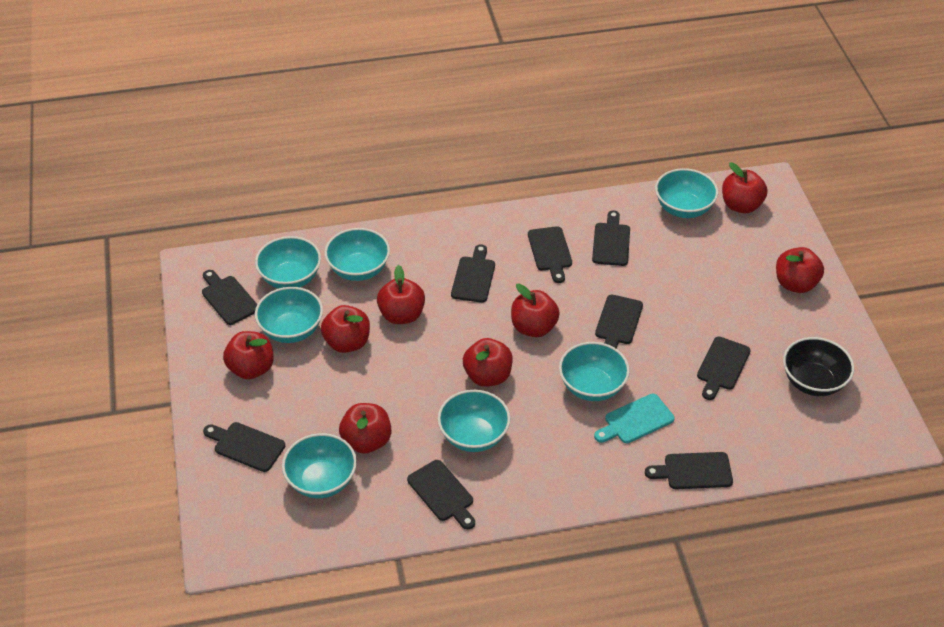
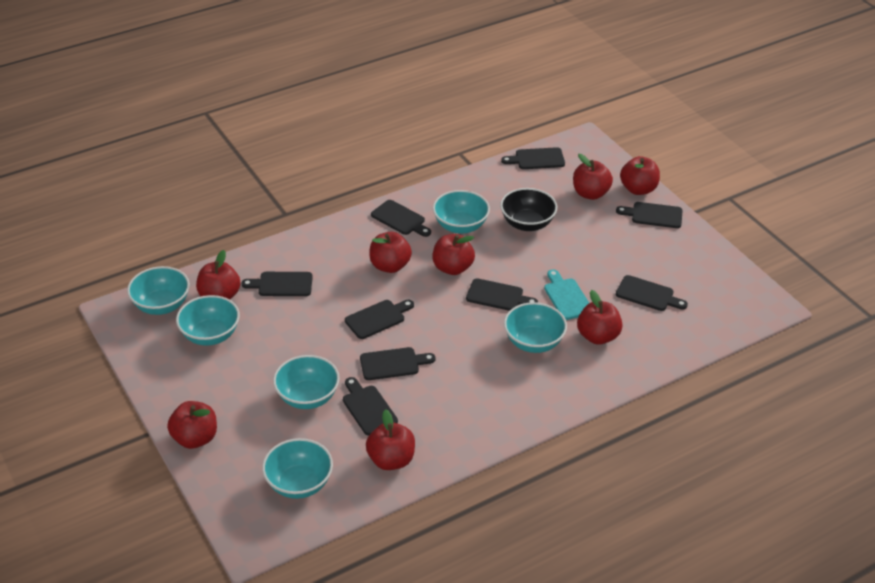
turquoise bowl: [255,236,321,289] [255,287,323,343] [282,433,357,498] [325,228,390,281] [438,390,510,452] [559,342,630,401] [655,168,718,218] = 7 -> [127,266,190,315] [176,295,240,346] [262,438,333,499] [273,355,340,409] [433,190,490,234] [504,302,567,353] = 6

